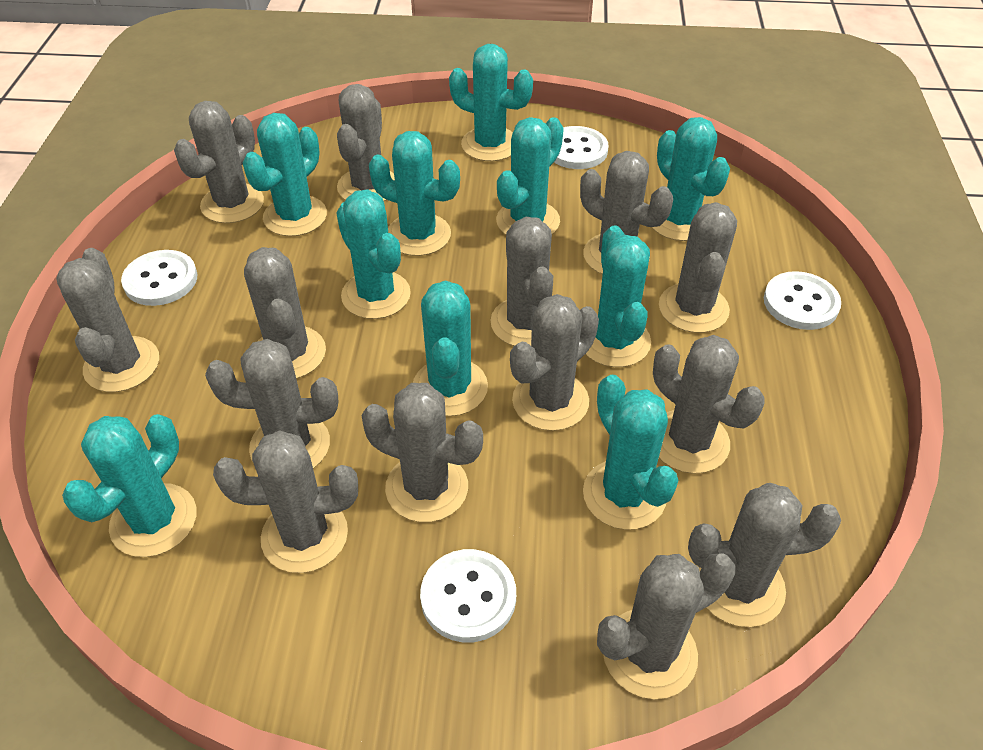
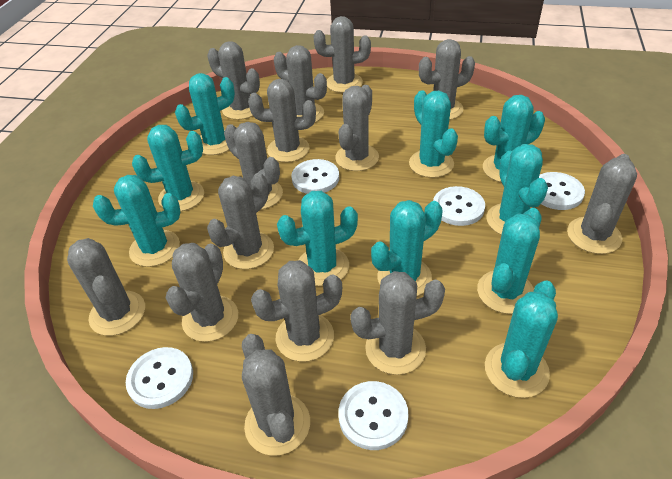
white button: [121,250,197,306] [420,549,516,643] [554,126,609,169] [764,271,841,330] = 4 -> [126,347,193,409] [291,159,339,194] [338,381,409,450] [433,186,485,226] [539,172,585,210] = 5

